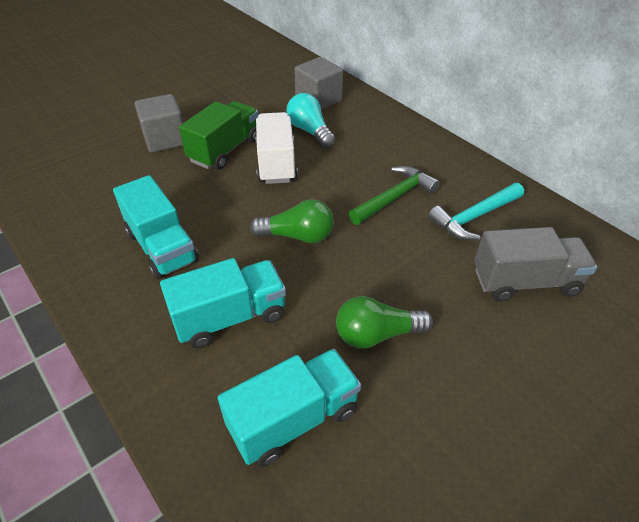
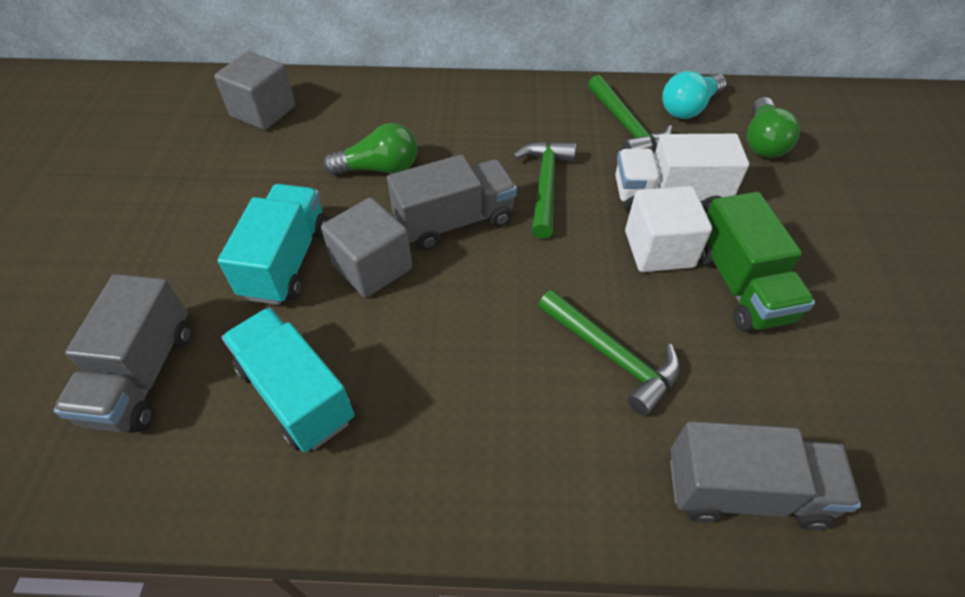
green hammer: [349,166,440,225] = 1 -> [513,141,576,239] [538,290,680,415] [588,75,672,150] = 3
grey truck: [474,227,597,302] = 1 -> [53,274,192,432] [387,154,517,250] [670,421,861,530] = 3
turquoise hammer: [428,183,524,240] = 1 -> none = 0
turquoise truck: [113,175,199,279] [160,258,286,348] [218,349,361,467] = 3 -> [217,184,328,305] [222,307,354,452] = 2
white cube: none = 0 -> [625,186,712,272] = 1

